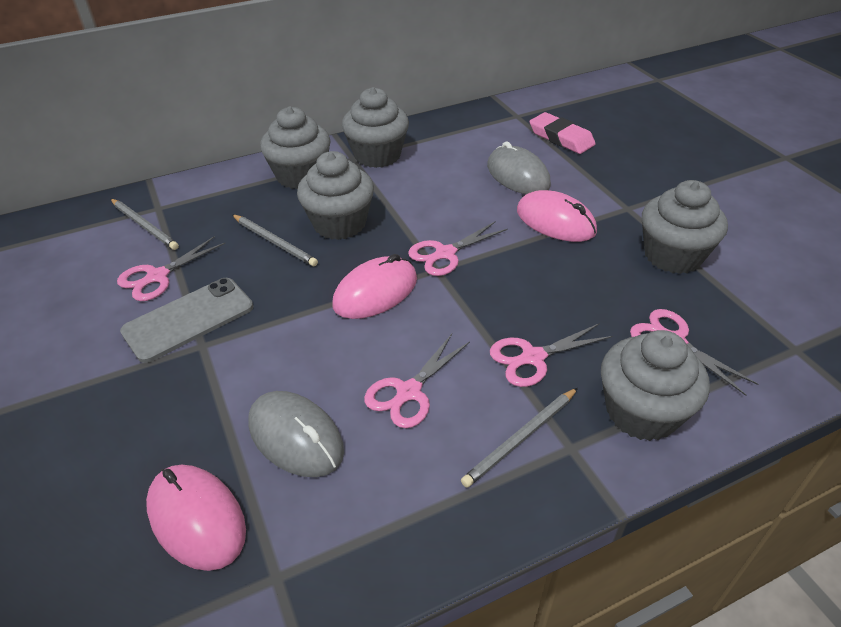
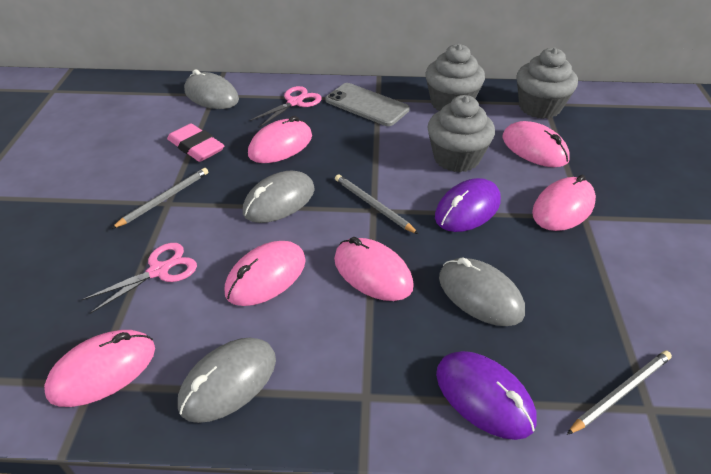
grey cupcake: [260,107,331,189] [297,151,374,240] [342,87,409,168] [601,330,710,441] [642,180,728,274] = 5 -> [425,44,485,111] [427,95,495,172] [516,48,578,119] = 3
grey mouse: [248,391,344,477] [487,141,551,194] = 2 -> [178,338,276,423] [184,69,239,109] [243,171,315,223] [439,257,525,326] = 4
pink mouse: [146,465,246,571] [332,254,417,319] [517,190,597,242] = 3 -> [44,330,155,407] [225,241,306,306] [248,116,312,163] [334,237,414,301] [502,121,570,167] [532,175,596,231] = 6
pink scissors: [117,236,225,301] [364,334,470,428] [408,221,508,276] [490,323,613,387] [630,309,759,396] = 5 -> [82,243,197,314] [250,86,322,127] = 2
purple mouse: none = 0 -> [435,178,501,232] [436,351,537,440] = 2

